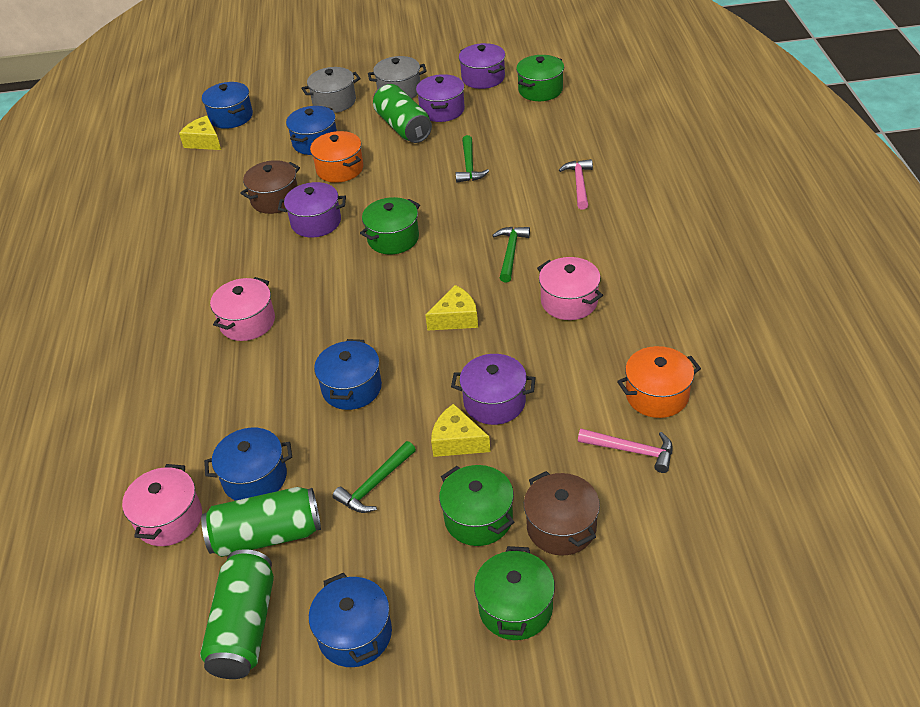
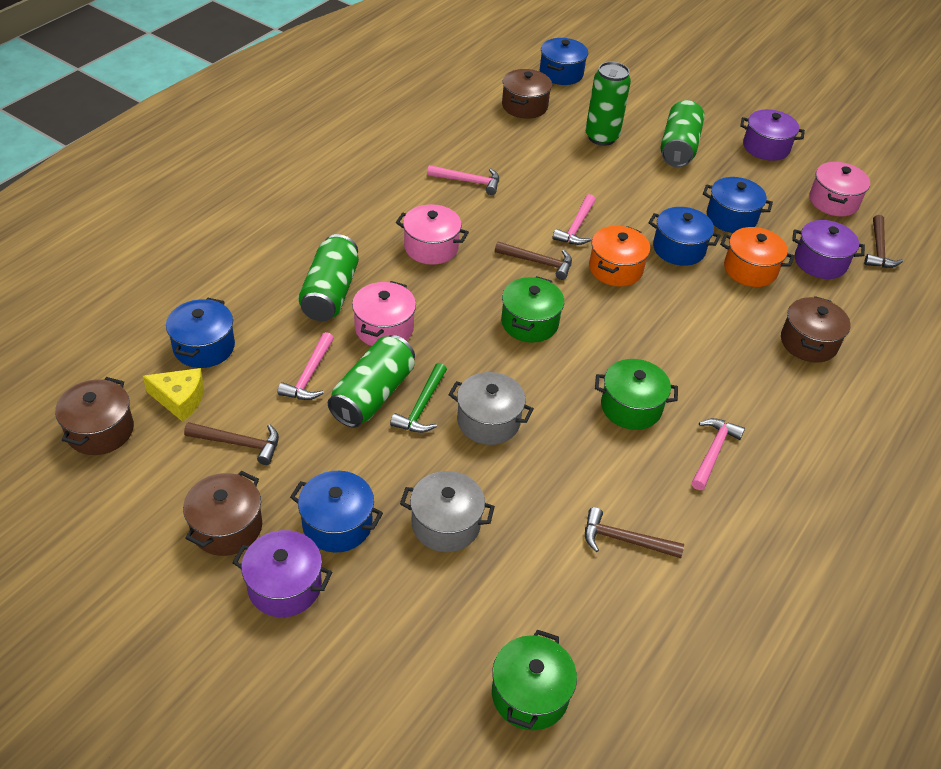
brown hammer: none = 0 -> [184,422,279,465] [495,241,572,280] [585,507,684,558] [864,215,903,268] = 4
brown pot: [240,160,300,214] [524,471,600,556] = 2 -> [55,377,134,455] [183,471,262,556] [502,69,552,119] [781,296,851,363] = 4
green can: [200,549,274,679] [201,487,321,557] [373,84,432,143] = 3 -> [298,234,359,321] [328,335,415,428] [585,62,631,146] [661,100,705,167] = 4
green hammer: [333,441,416,513] [455,135,489,183] [492,227,530,282] = 3 -> [390,363,447,433] = 1
green pot: [360,197,420,254] [439,465,514,546] [474,546,555,640] [516,55,564,101] = 4 -> [492,630,577,730] [501,276,564,342] [595,359,678,430] = 3
pink hammer: [559,159,593,210] [578,429,672,473] = 2 -> [278,332,334,400] [427,165,499,195] [553,194,596,245] [691,418,745,490] = 4
purple pot: [278,182,346,238] [416,74,465,122] [451,354,536,425] [459,43,505,89] = 4 -> [233,530,332,617] [740,109,805,161] [792,220,865,279] = 3
yellow cheese: [179,116,221,150] [425,285,478,331] [431,404,490,457] = 3 -> [143,368,204,422] = 1

